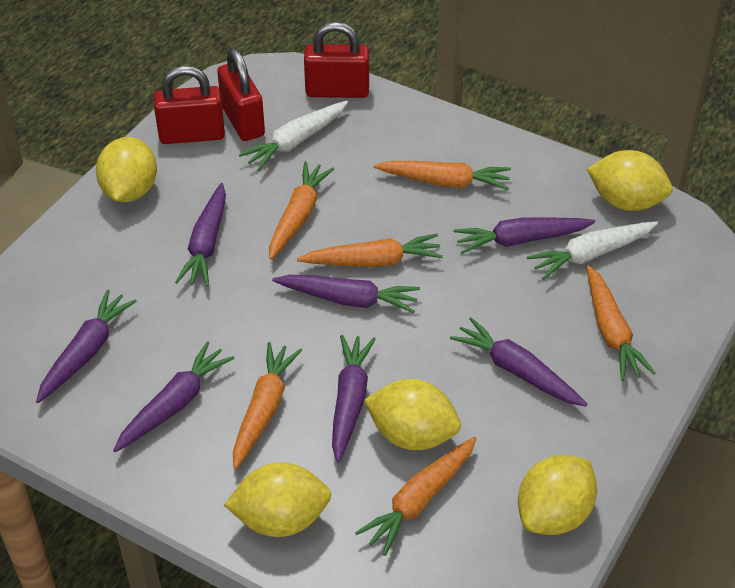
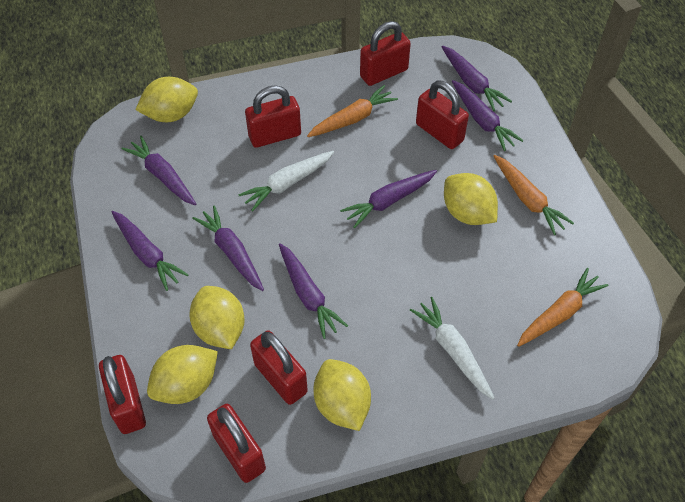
orange carrot: [233,342,302,469] [269,161,334,260] [297,234,443,267] [355,437,477,556] [374,161,511,190] [586,265,656,381] = 6 -> [307,85,398,137] [493,155,574,235] [517,268,609,347] = 3
red padlock: [154,65,225,144] [217,48,265,141] [304,22,369,98] = 3 -> [99,355,146,434] [207,404,266,483] [245,85,301,148] [250,330,308,405] [360,21,411,86] [416,80,469,149] = 6

